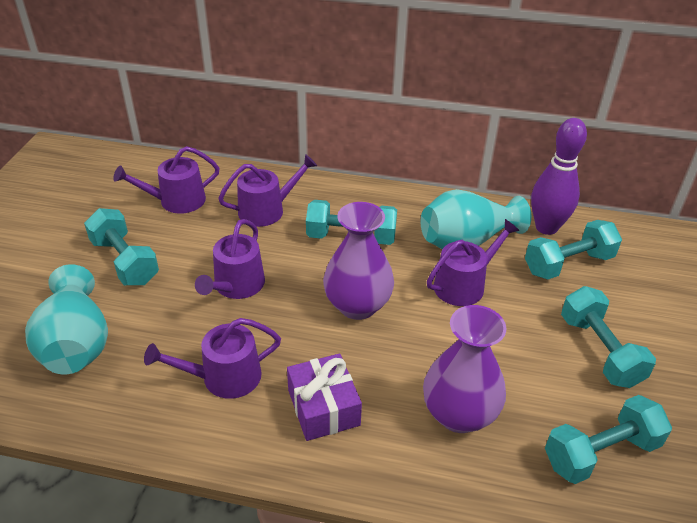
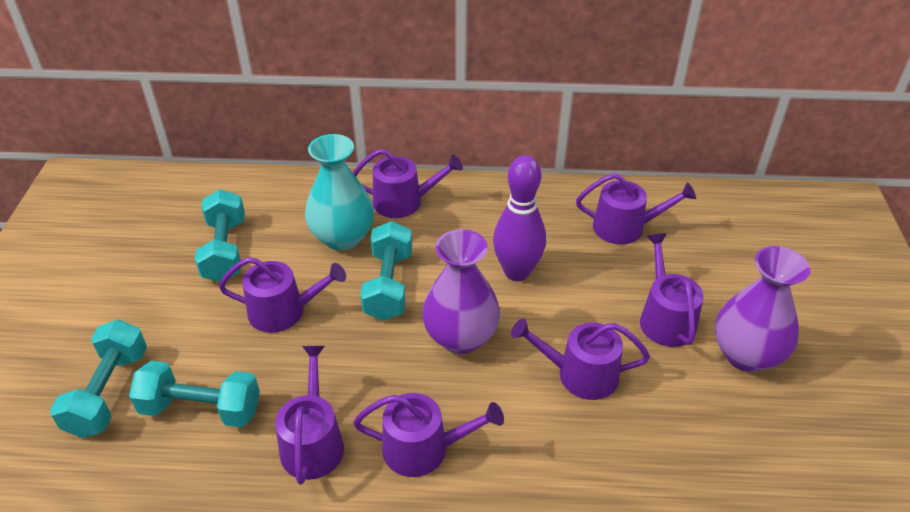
purple gift: [287,353,362,441] = 1 -> none = 0
purple watering can: [113,146,219,214] [144,318,281,399] [195,219,265,299] [218,154,317,227] [427,219,520,306] = 5 -> [219,257,346,333] [275,346,344,485] [353,149,463,218] [353,393,504,477] [511,318,650,400] [576,173,696,245] [640,233,703,347] = 7
turquoise dumbbell: [84,208,159,285] [306,200,397,245] [525,220,622,280] [545,395,672,484] [561,286,656,388] = 5 -> [50,319,147,438] [129,361,260,427] [195,189,245,282] [360,221,412,321] = 4
turquoise vase: [25,264,108,374] [421,189,531,250] = 2 -> [305,134,374,251] = 1

